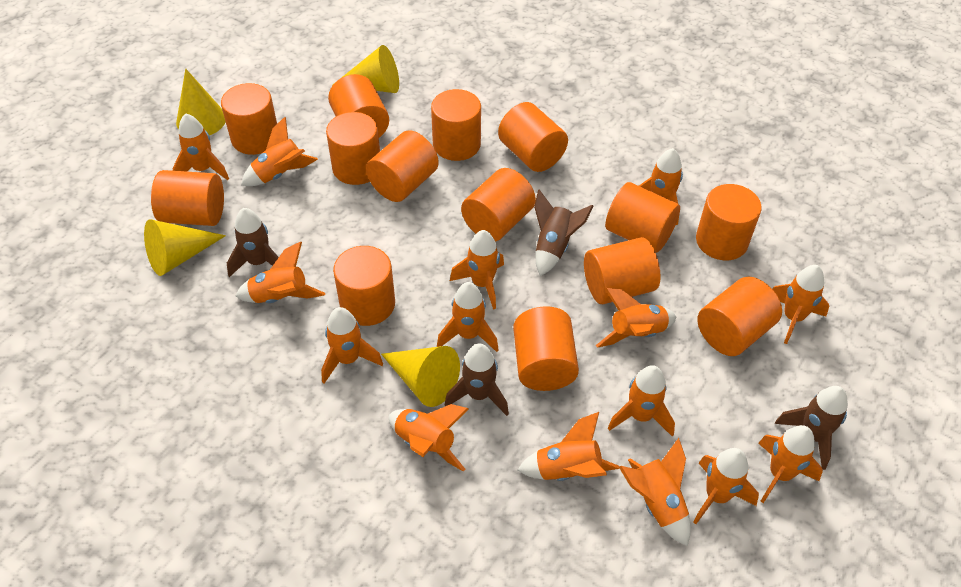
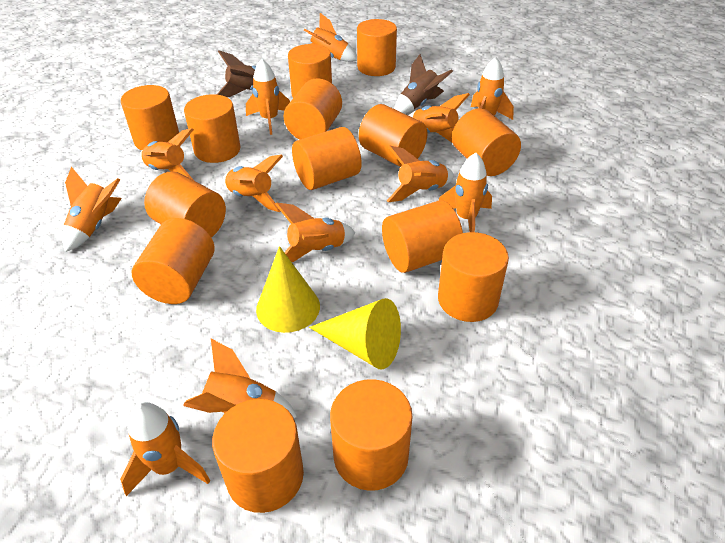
brown rocket: [227,208,279,277] [445,343,509,416] [534,190,594,276] [775,386,848,470] = 4 -> [216,50,279,97] [395,54,453,114] = 2
orange rocket: [173,113,229,180] [236,242,325,303] [241,117,318,186] [321,307,383,383] [389,404,469,472] [437,282,499,352] [450,230,504,310] [518,412,619,481] [596,288,676,348] [608,365,675,437] [619,438,691,546] [639,148,683,225] [693,448,759,524] [758,425,823,503] [772,265,829,344] = 15 -> [62,167,122,252] [120,402,211,496] [140,128,194,180] [183,339,297,418] [223,155,283,212] [246,59,290,135] [275,202,355,262] [304,13,357,62] [387,146,454,202] [408,93,470,143] [439,153,492,232] [471,57,514,120] = 12
yellow cone: [144,219,226,276] [176,68,225,135] [340,45,399,93] [381,346,460,407] = 4 -> [256,246,320,333] [309,298,401,370] = 2

